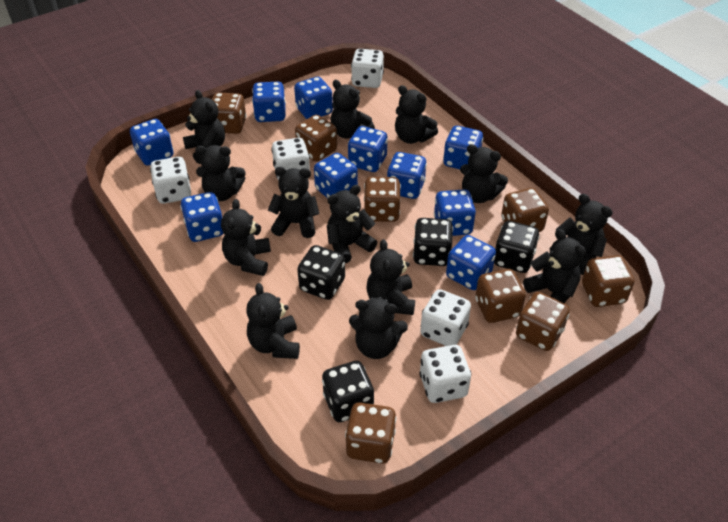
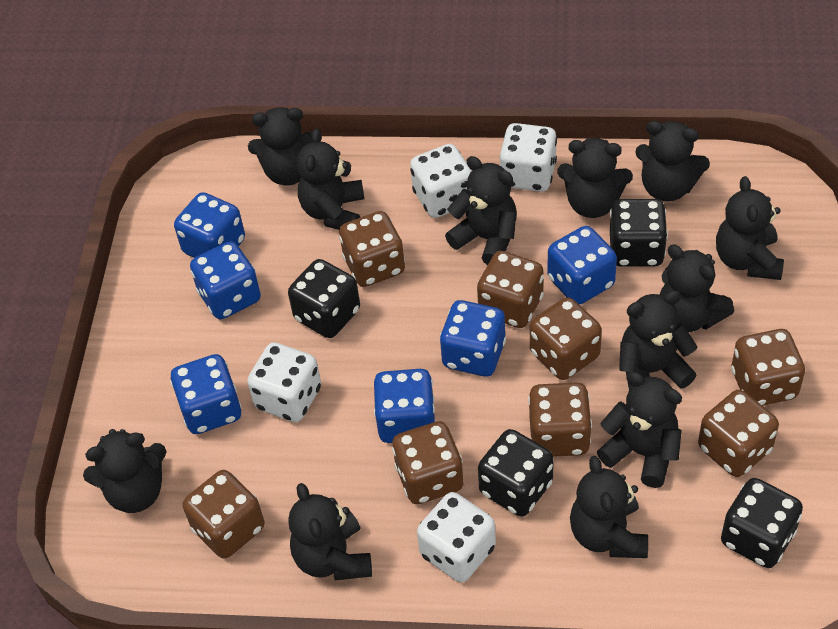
black teddy bear: [183,90,225,164] [195,145,245,201] [221,199,271,276] [246,283,300,359] [268,167,319,238] [327,185,377,263] [330,80,375,138] [349,297,408,359] [367,239,415,315] [395,85,438,144] [460,144,508,203] [523,229,586,303] [550,194,613,275] = 13 -> [83,429,167,513] [248,107,313,186] [288,483,372,580] [297,129,364,230] [445,156,517,265] [557,138,633,218] [570,456,648,558] [597,372,682,488] [619,290,697,389] [635,121,710,202] [660,245,734,332] [716,176,784,280] = 12
blue dice: [130,119,174,166] [180,192,224,242] [252,82,286,122] [294,77,333,119] [314,153,358,198] [348,126,388,172] [387,152,427,199] [434,189,476,236] [443,126,483,169] [446,235,496,290] = 10 -> [170,354,242,434] [174,192,245,258] [190,241,261,319] [374,369,436,443] [440,300,506,377] [547,226,617,305] = 6
white dice: [150,157,191,204] [271,138,310,181] [351,49,384,88] [419,345,471,403] [420,289,471,346] = 5 -> [247,342,321,422] [410,144,472,218] [417,492,496,582] [500,123,557,192] = 4

